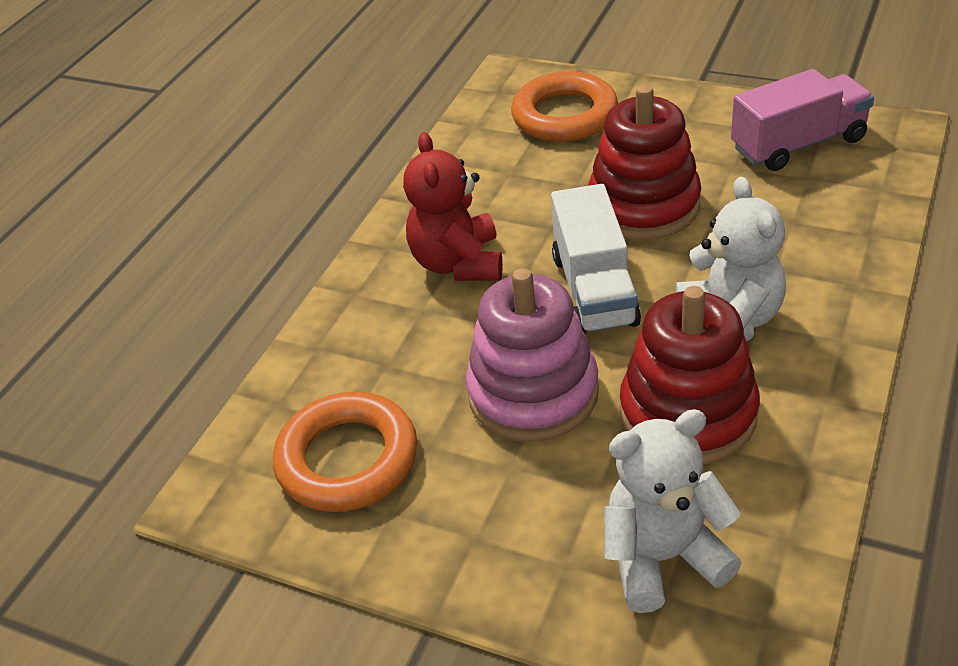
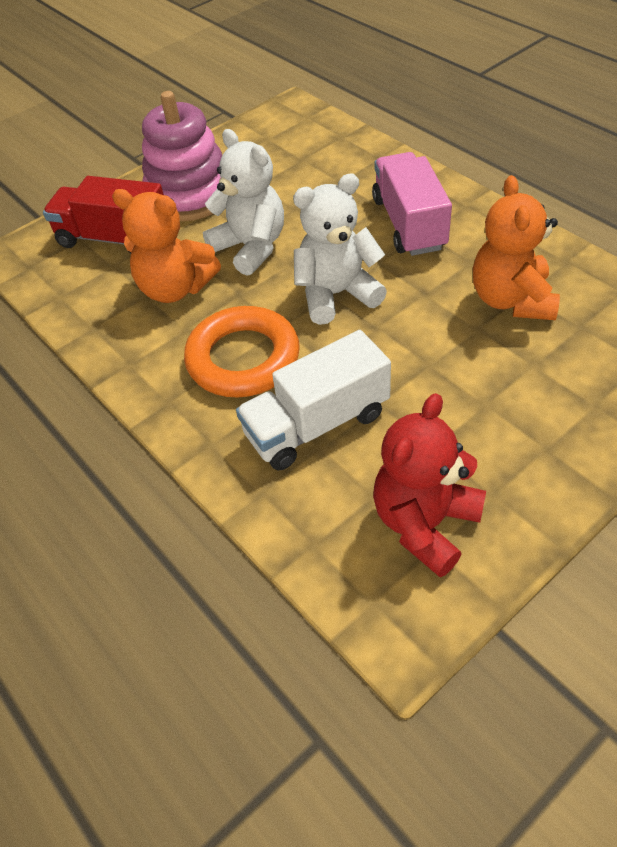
orange ring: [273,392,417,512] [511,71,618,142] = 2 -> [184,306,300,397] = 1
orange teddy bear: none = 0 -> [112,189,221,303] [473,175,560,320] = 2
red stacking toy: [588,85,701,240] [620,286,760,464] = 2 -> none = 0
red truck: none = 0 -> [43,176,164,254] = 1

